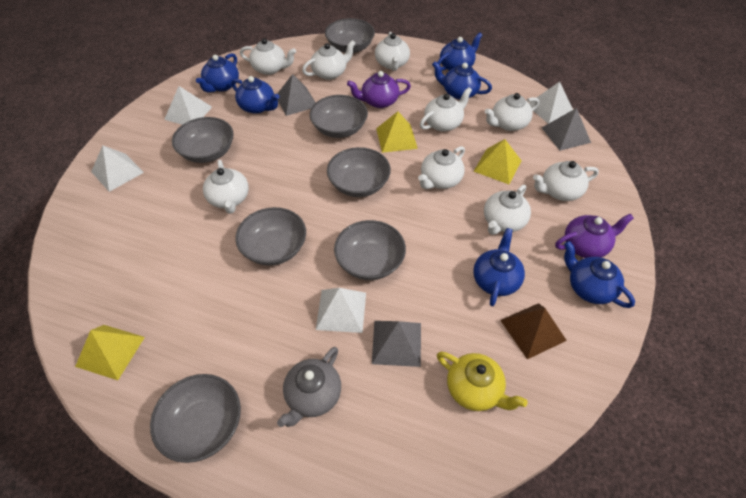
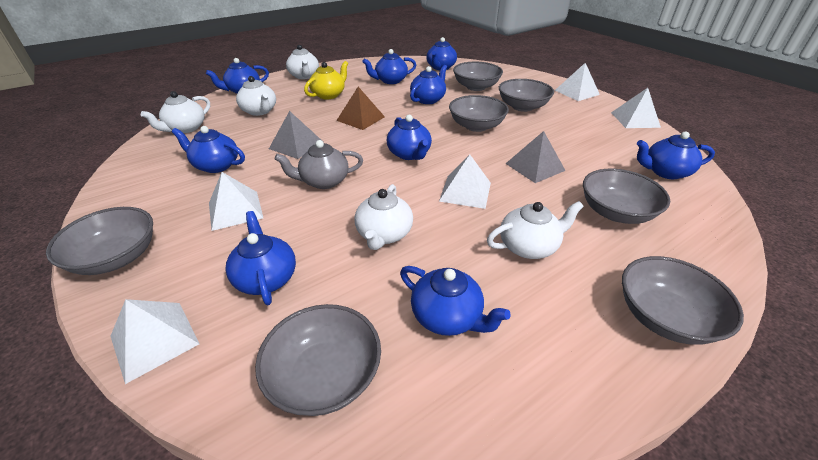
blue teapot: [196,53,239,93] [231,76,280,114] [432,61,492,100] [437,32,482,71] [473,228,525,306] [564,241,635,308] = 6 -> [172,126,245,173] [206,58,269,94] [225,211,296,305] [362,49,416,84] [387,115,432,160] [400,266,511,336] [410,65,447,104] [426,37,457,70] [637,131,715,179] = 9
grey pyramid: [277,74,316,116] [372,321,421,367] [542,108,591,151] = 3 -> [269,111,322,159] [505,131,566,183] = 2
purple teapot: [347,71,411,108] [555,214,634,258] = 2 -> none = 0
white pyramid: [91,145,144,192] [164,86,212,125] [316,288,366,333] [529,81,573,124] = 4 -> [110,299,199,384] [209,172,263,231] [439,154,491,209] [555,63,600,101] [611,88,661,128] = 5
white teapot: [203,160,249,214] [240,38,296,75] [302,40,356,80] [375,32,410,71] [418,146,465,189] [420,87,472,132] [484,185,531,235] [485,93,539,131] [533,161,599,201] = 9 -> [141,91,210,133] [236,76,276,116] [286,45,319,79] [355,184,413,250] [487,201,584,259] = 5
yellow pyramid: [75,325,145,380] [376,111,418,153] [473,139,522,184] = 3 -> none = 0

